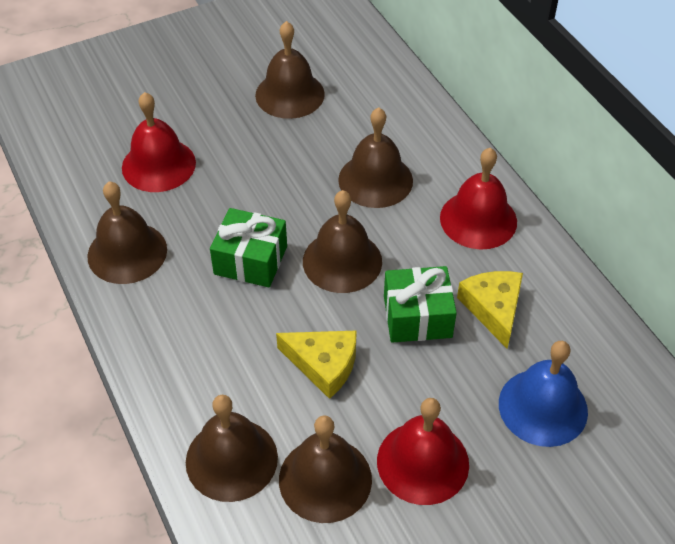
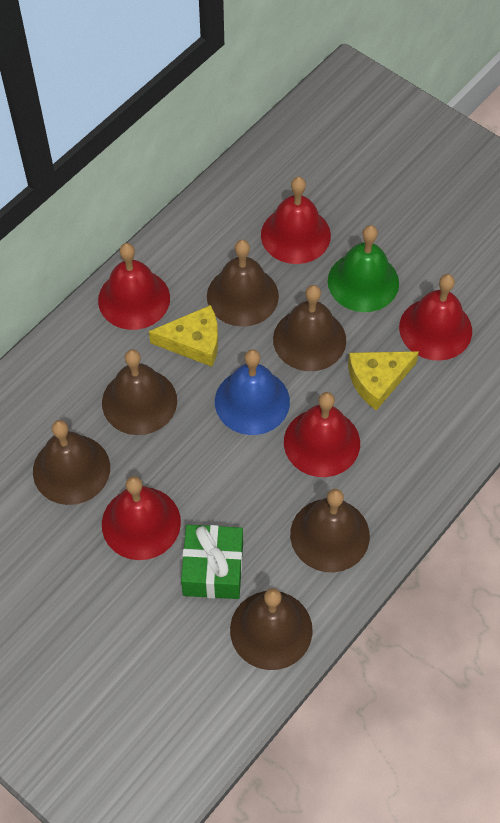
green bell: none = 0 -> [328,225,399,312] = 1
green gift: [210,208,287,287] [384,266,457,343] = 2 -> [181,525,243,599] = 1
red bell: [122,92,196,192] [377,398,469,505] [440,148,517,249] = 3 -> [98,243,170,330] [102,476,181,560] [261,177,331,264] [284,392,360,477] [399,274,472,361] = 5

